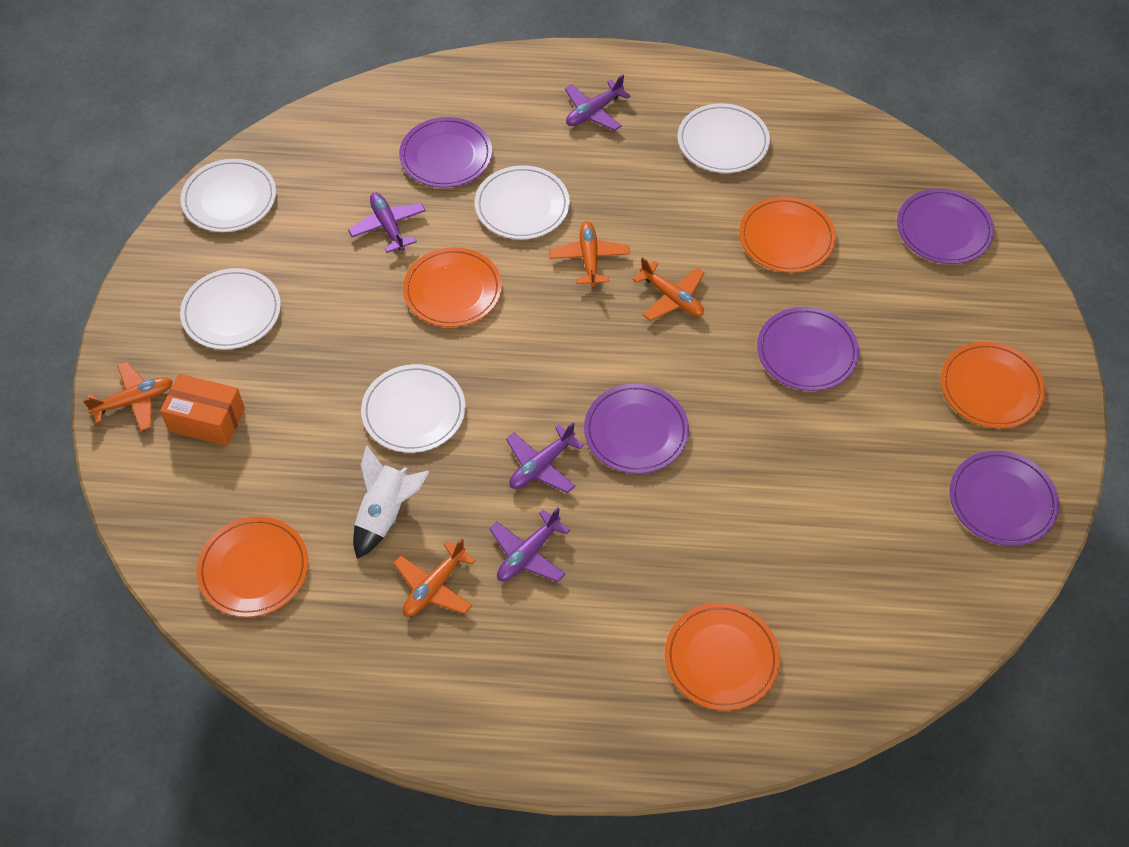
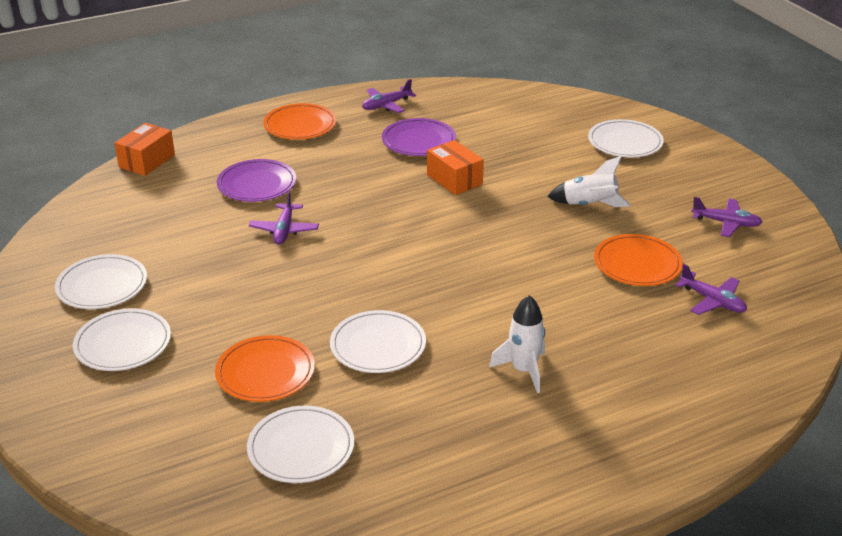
orange box: [160,374,245,446] = 1 -> [114,123,175,176] [427,140,484,195] = 2
orange plane: [83,362,173,431] [394,538,476,616] [549,221,630,287] [633,257,704,321] = 4 -> none = 0
orange plate: [196,517,308,617] [403,247,502,327] [665,603,780,711] [739,197,836,273] [940,342,1045,429] = 5 -> [215,335,315,402] [263,103,336,140] [594,234,683,286] = 3
purple plate: [399,117,492,188] [584,384,689,474] [757,307,859,391] [897,188,994,264] [949,451,1059,546] = 5 -> [217,159,296,202] [382,118,456,156] = 2
white rocket: [353,445,429,559] = 1 -> [489,295,545,393] [547,156,631,207] = 2

